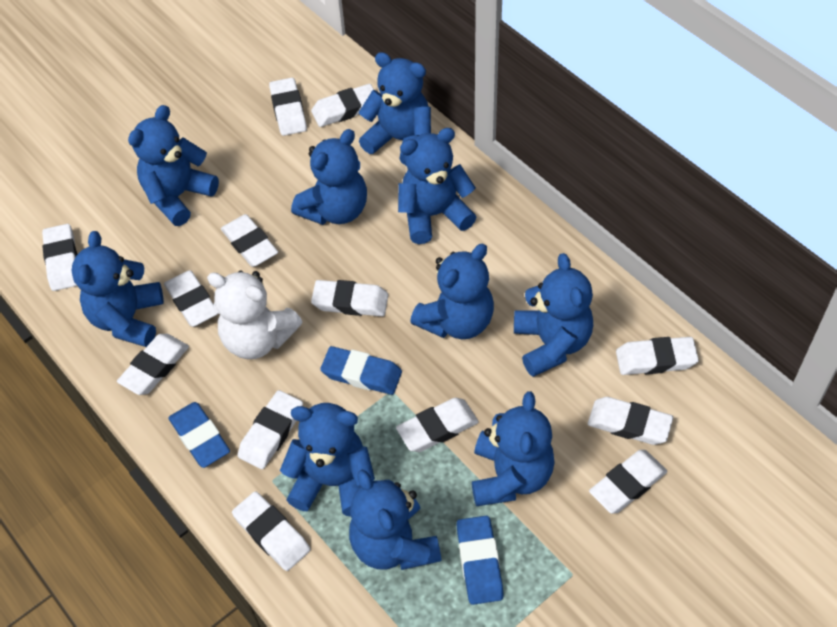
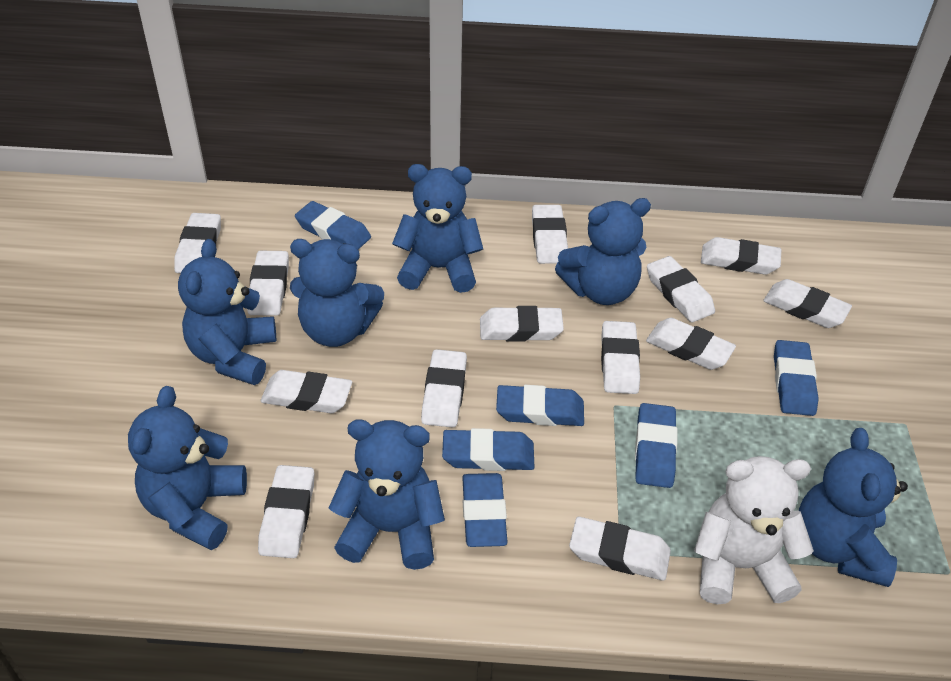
blue eraser: [169,402,230,468] [320,346,402,395] [456,516,504,605] = 3 -> [295,201,371,249] [442,428,534,471] [462,473,508,547] [496,385,584,426] [635,403,677,488] [774,340,819,416] = 6
blue teddy bear: [72,231,164,347] [128,105,219,226] [280,403,375,516] [291,129,367,225] [349,470,442,570] [358,52,431,166] [398,128,476,244] [410,244,494,339] [472,391,555,506] [514,253,593,377] = 10 -> [128,386,247,550] [178,239,276,385] [290,239,384,347] [329,419,445,570] [392,164,483,293] [555,198,651,305] [799,428,908,587] = 7

